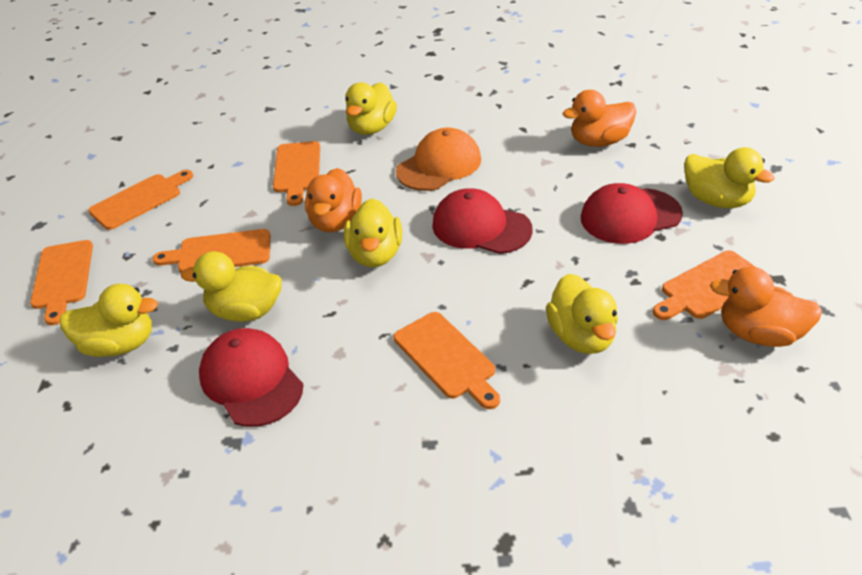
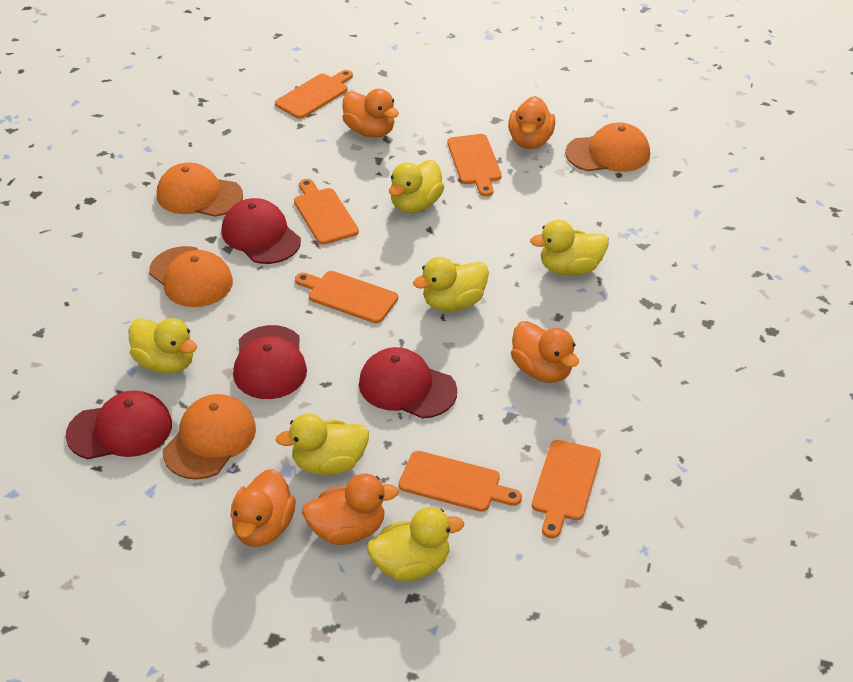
orange cap: [396,128,481,191] = 1 -> [149,246,233,307] [157,163,243,217] [163,394,256,479] [565,123,650,172] = 4
orange duck: [305,168,362,233] [563,90,636,147] [710,267,822,347] = 3 -> [230,469,296,547] [302,474,399,545] [342,89,399,138] [508,96,555,149] [511,321,579,383] = 5
red cap: [199,328,304,427] [432,188,533,254] [581,183,683,244] = 3 -> [66,390,172,459] [221,198,301,264] [233,325,307,399] [359,347,457,419] = 4

